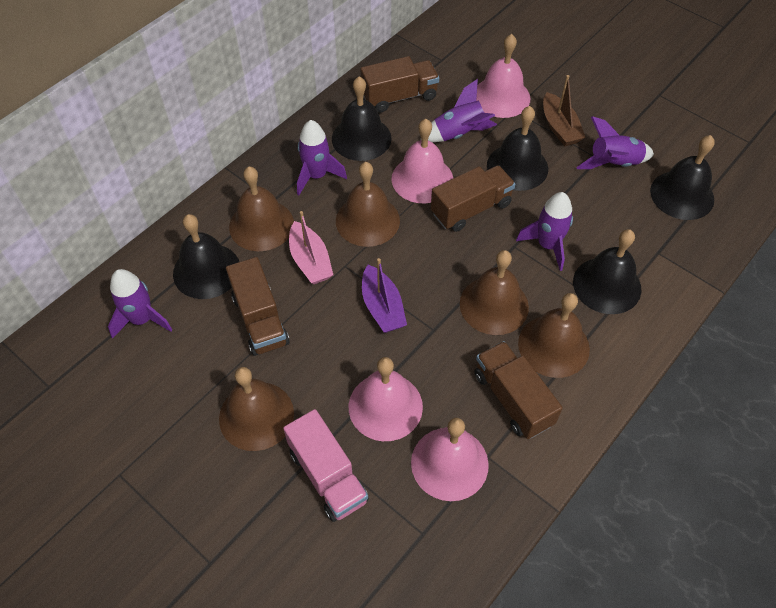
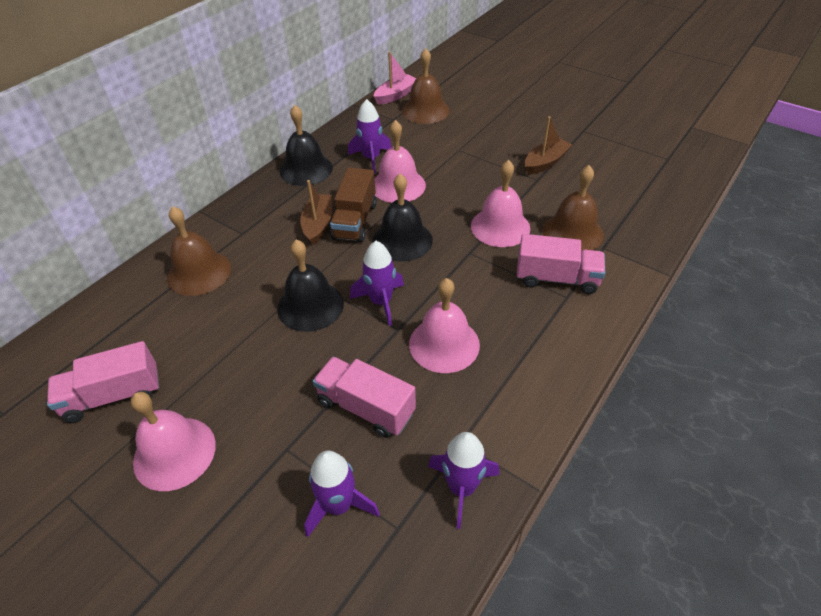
black bell: [173,214,239,299] [332,76,392,161] [487,106,548,191] [573,229,641,314] [650,135,715,220] = 5 -> [277,239,344,332] [280,105,333,186] [373,174,433,262] = 3
brown bell: [219,367,294,451] [229,167,294,251] [336,162,400,247] [460,250,529,335] [518,293,590,378] = 5 -> [167,206,231,296] [402,48,449,124] [543,165,604,252] = 3
brown boat: [543,75,586,146] = 1 -> [300,180,332,245] [525,116,572,175] = 2
brown truck: [226,257,290,356] [361,56,439,112] [431,165,515,232] [474,341,563,439] = 4 -> [330,168,377,242] = 1
pink truck: [283,409,369,522] = 1 -> [47,341,159,423] [313,357,416,438] [517,234,605,294] = 3
purple boat: [362,258,407,333] = 1 -> none = 0
purple rocket: [108,269,172,339] [297,120,347,195] [420,79,497,142] [516,192,573,271] [576,116,654,169] = 5 -> [304,451,380,537] [348,99,391,174] [350,241,404,326] [428,432,500,529] = 4

